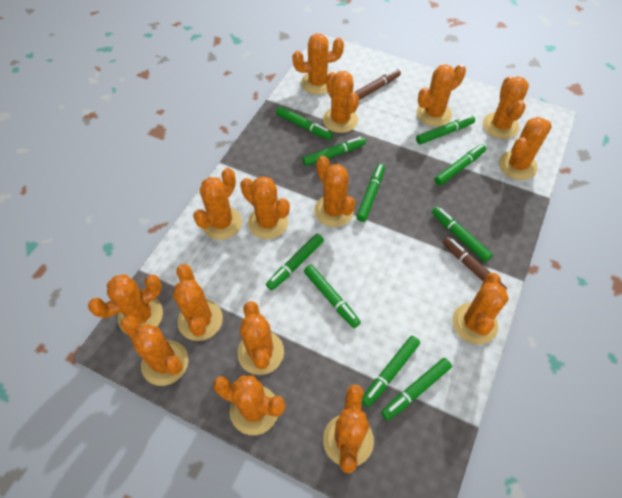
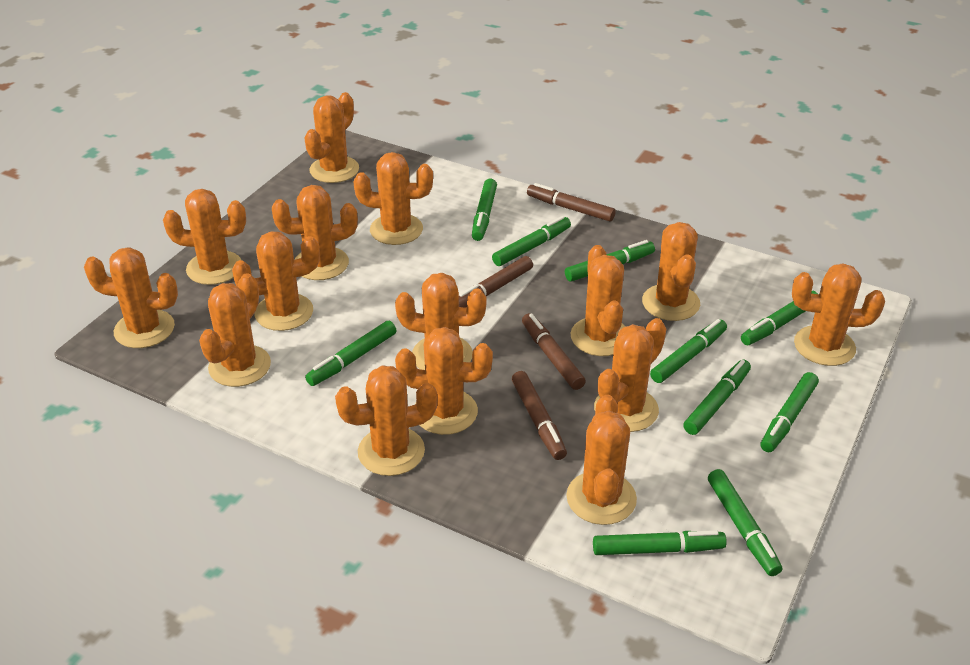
brown marker: [354,69,401,100] [443,237,507,290] = 2 -> [459,256,533,307] [512,371,567,460] [522,313,586,390] [527,183,616,221] = 4

